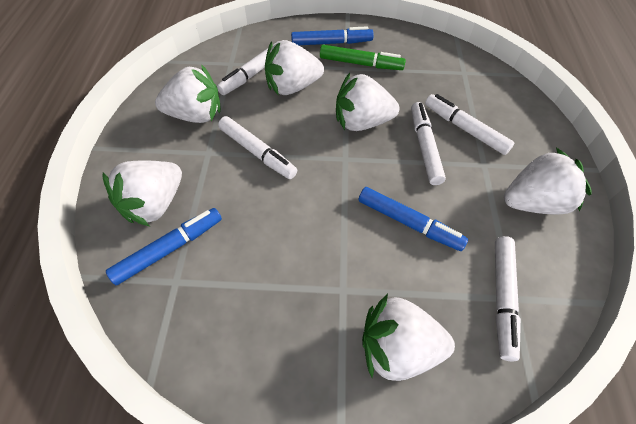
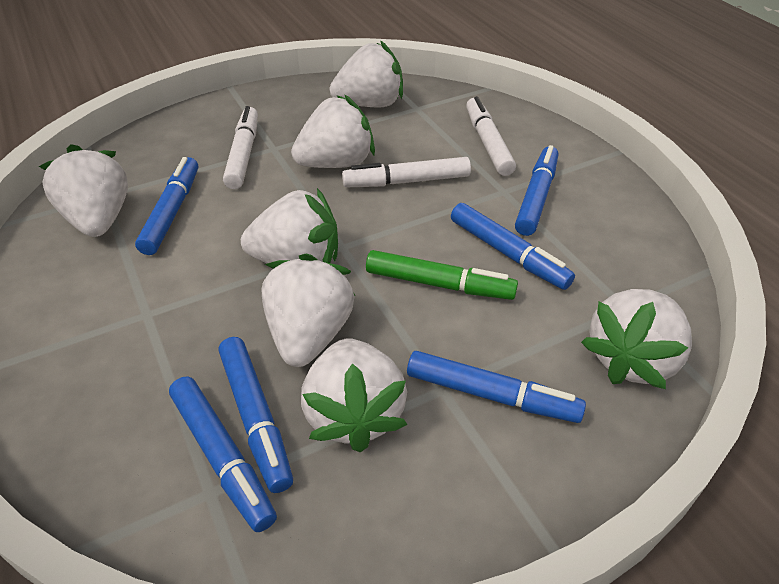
blue marker: [106,208,222,285] [291,26,374,45] [359,187,468,251] = 3 -> [135,157,198,255] [169,376,277,532] [219,337,293,493] [407,351,586,423] [451,203,575,290] [515,145,558,236] = 6
white marker: [217,41,279,95] [218,116,297,179] [411,102,446,185] [425,94,514,155] [495,236,521,361] = 5 -> [223,106,258,189] [342,157,471,187] [466,96,516,176] = 3
white strawberry: [103,161,182,226] [155,64,221,123] [265,40,324,95] [336,73,399,131] [362,294,455,381] [504,148,592,215] = 6 -> [39,144,128,237] [241,188,338,263] [261,254,355,367] [291,95,375,168] [301,339,407,452] [330,40,403,107] [581,289,692,389] = 7

